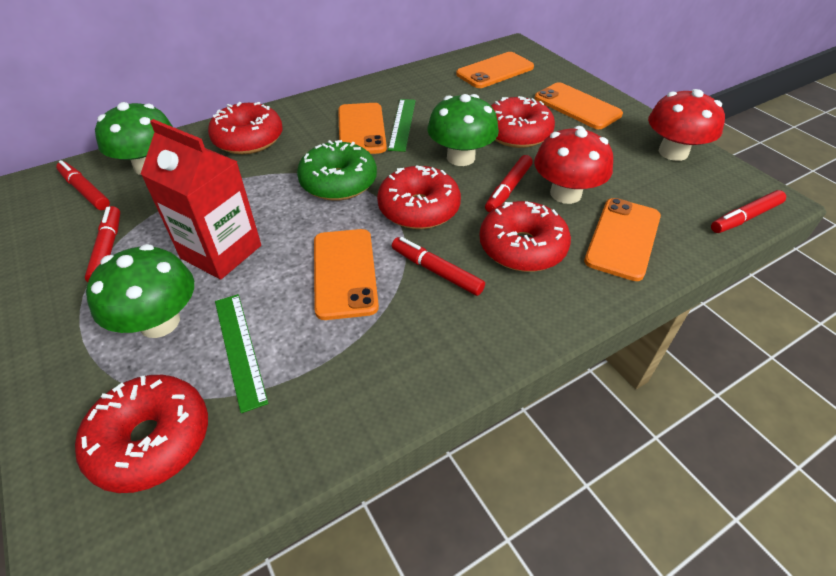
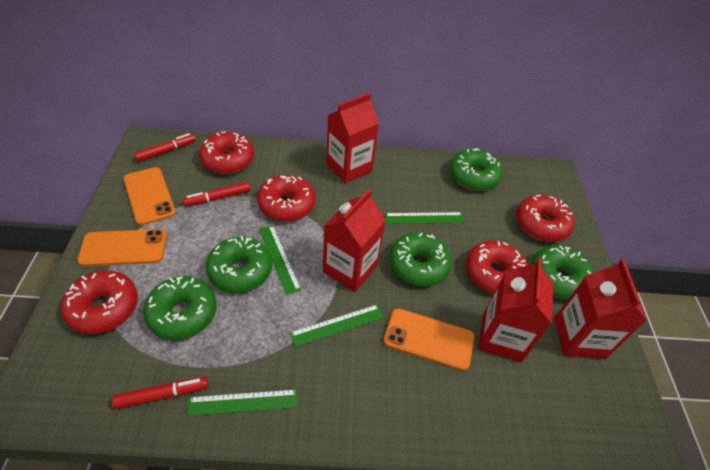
green donut: [297,140,377,201] = 1 -> [143,276,217,340] [206,236,272,293] [389,232,452,287] [450,148,503,191] [531,245,594,300] = 5
green mushroom: [86,244,194,338] [95,102,173,175] [428,94,499,166] = 3 -> none = 0
green ruler: [215,294,268,413] [388,99,416,152] = 2 -> [187,389,298,416] [259,225,301,295] [290,304,384,347] [385,212,465,224] = 4
orange phone: [314,229,379,320] [338,103,387,154] [456,52,534,88] [534,82,623,129] [584,198,661,281] = 5 -> [77,229,167,266] [124,167,176,226] [383,308,475,371] = 3
red carton: [140,119,261,280] = 1 -> [323,189,386,292] [326,93,379,184] [478,259,553,363] [554,259,647,359] = 4
red marker: [56,160,110,210] [85,206,120,282] [392,237,485,296] [485,155,533,213] [711,190,786,233] = 5 -> [112,377,208,409] [134,133,196,162] [183,182,250,207] = 3
red mushroom: [534,126,613,204] [648,89,725,161] = 2 -> none = 0

